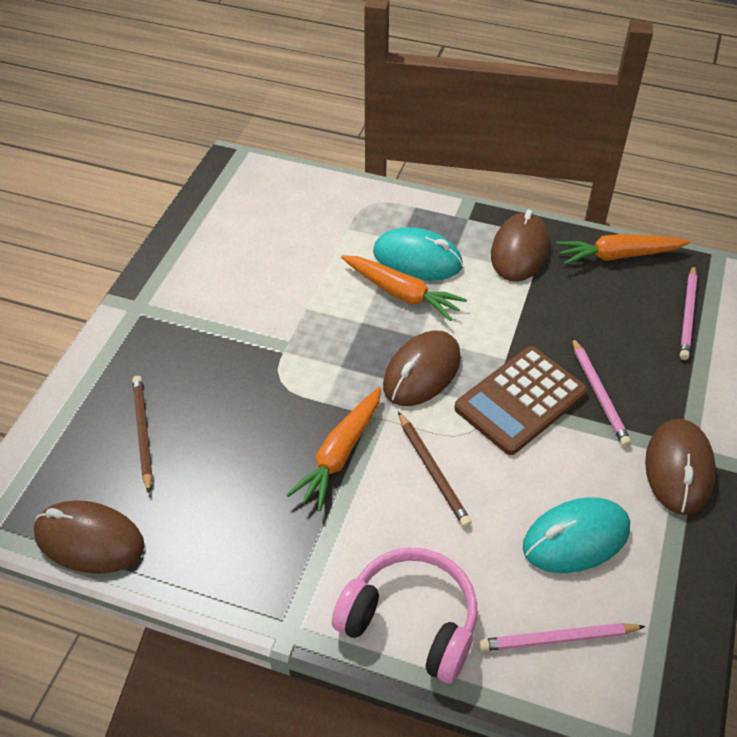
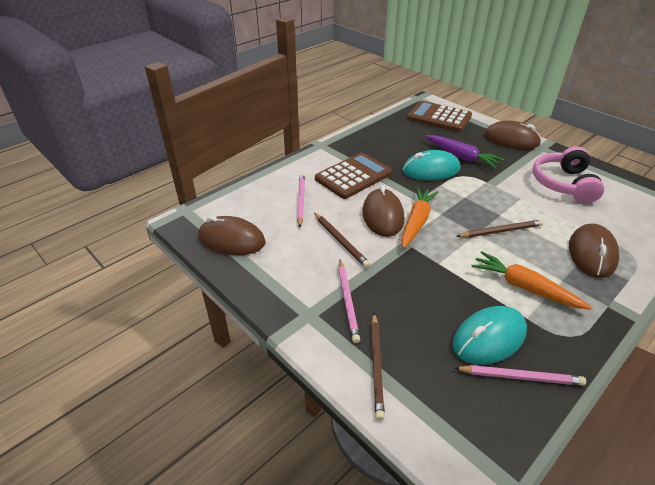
brown calculator: [454,346,588,455] = 1 -> [315,153,392,199] [407,101,472,132] = 2
brown pencil: [132,376,153,493] [398,412,472,527] = 2 -> [314,213,370,268] [371,313,385,421] [456,220,543,238] = 3
orange carrot: [287,387,381,511] [341,255,467,321] [556,234,690,265] = 3 -> [401,187,439,248] [471,251,592,310] = 2
purple carrot: none = 0 -> [425,135,504,168] = 1

